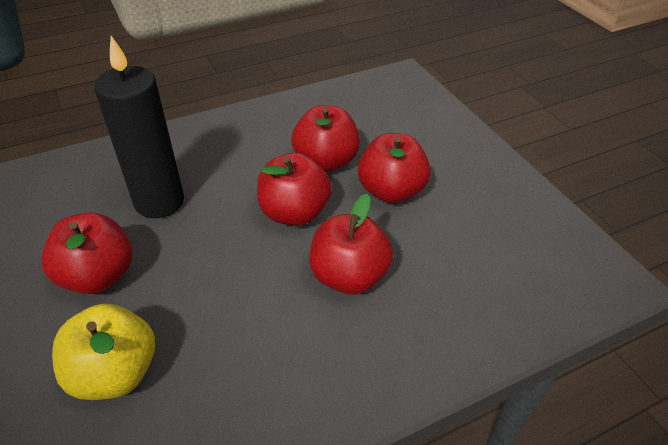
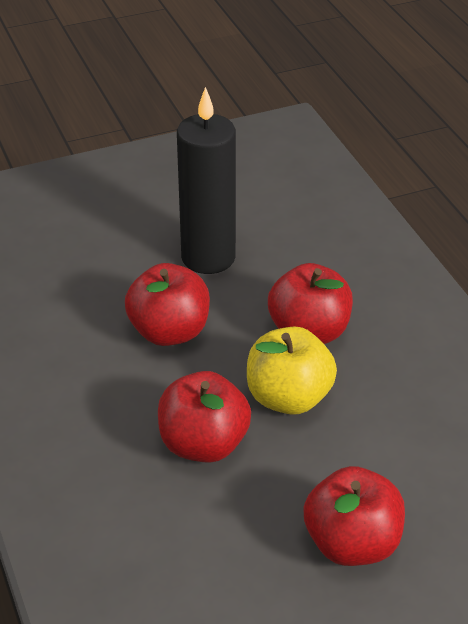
red apple: [41,212,132,294] [257,153,332,226] [291,105,360,172] [310,194,393,294] [358,133,431,203] = 5 -> [125,263,210,346] [158,371,251,463] [268,263,353,344] [303,466,405,566] = 4

